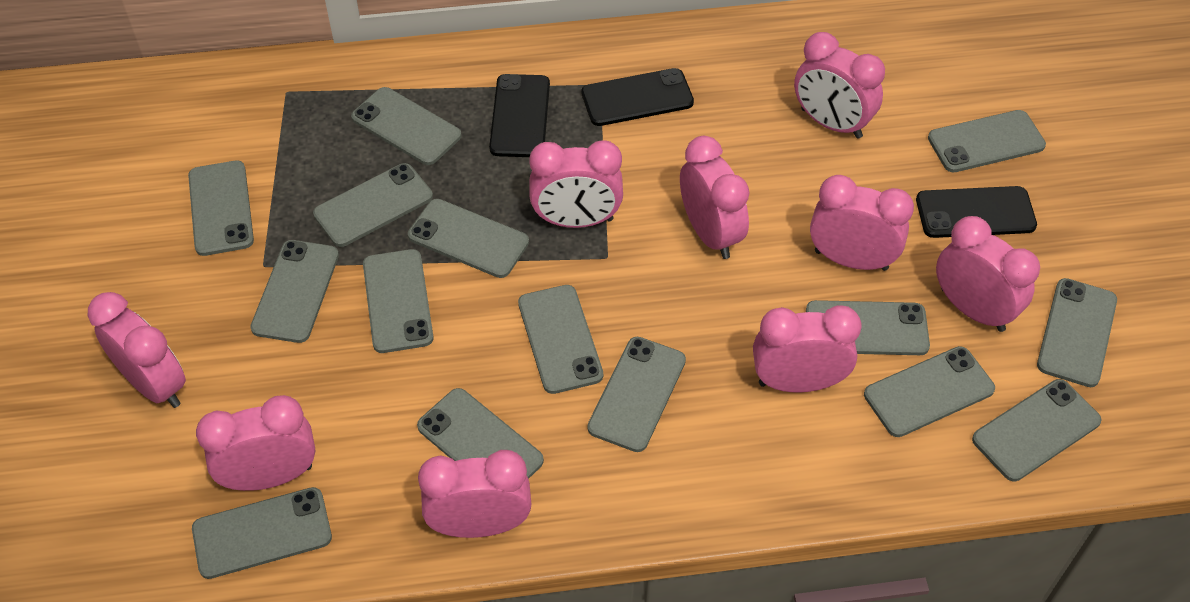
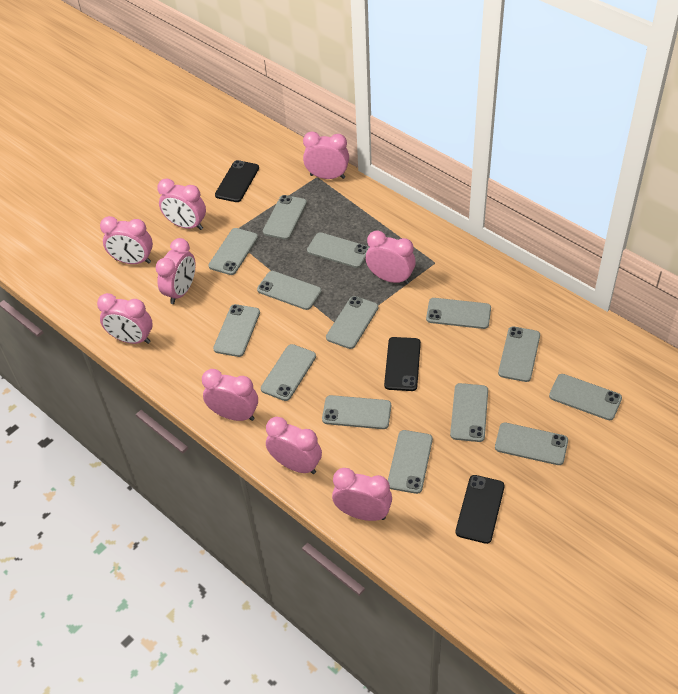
grey phone: [188,160,254,256] [192,487,332,579] [250,240,339,343] [313,163,433,247] [351,87,461,165] [363,249,434,353] [408,199,529,278] [417,388,544,479] [518,285,603,394] [587,337,686,452] [806,300,930,355] [864,346,995,437] [928,110,1046,172] [972,379,1102,481] [1037,278,1117,387] = 15 -> [209,228,258,275] [213,304,260,357] [257,271,322,310] [261,344,316,401] [263,195,307,240] [307,232,369,268] [322,395,391,429] [326,296,378,349] [388,430,433,494] [426,298,491,329] [450,383,488,442] [495,422,568,465] [498,326,540,382] [549,374,622,420] = 14

